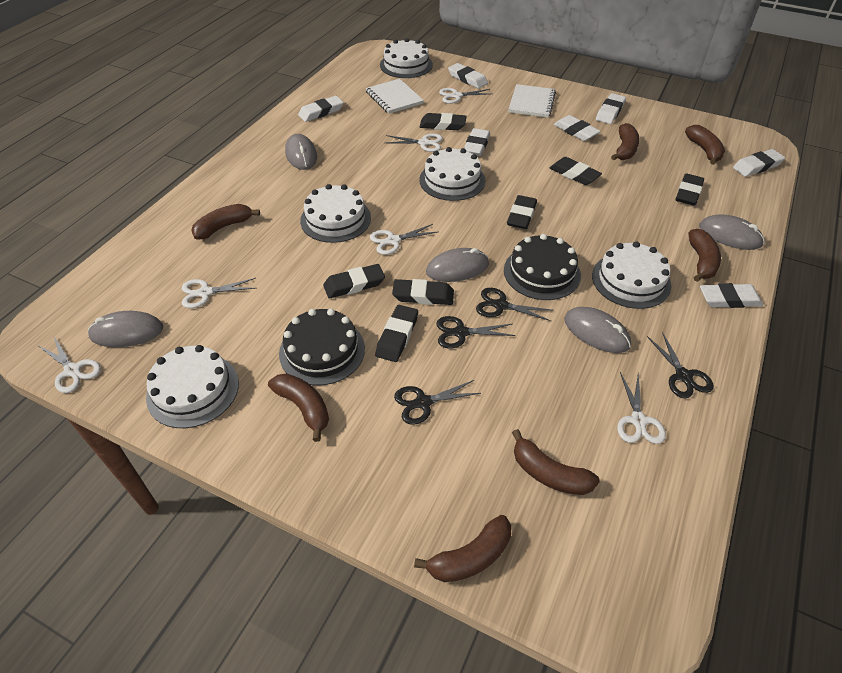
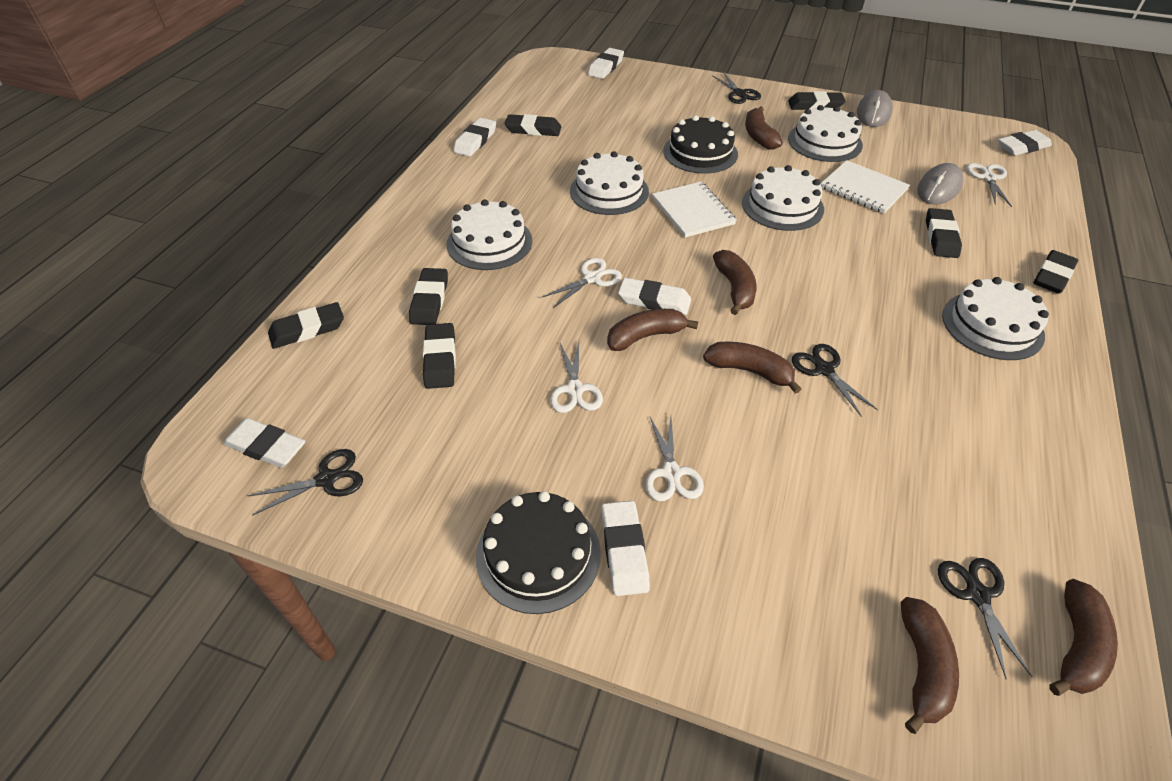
brown banana: [191,204,260,240] [268,374,329,442] [414,515,511,582] [512,429,600,495] [611,123,640,160] [685,125,725,165] [688,229,721,282] = 7 -> [607,309,698,351] [703,342,801,394] [713,250,756,315] [745,106,783,150] [901,597,959,734] [1049,579,1118,696] = 6
grey mouse: [88,311,163,347] [285,134,317,170] [426,248,489,282] [564,307,631,353] [699,214,765,250] = 5 -> [857,90,892,127] [917,163,963,204] = 2
white eraser: [298,96,343,122] [448,63,488,89] [464,128,490,156] [554,115,601,141] [596,93,626,124] [700,283,763,308] [733,149,785,177] = 7 -> [223,418,305,468] [453,118,496,157] [588,48,624,79] [601,501,650,596] [618,278,691,315] [998,130,1052,156] = 6
white scissors: [39,335,101,393] [182,278,256,308] [370,224,437,255] [386,133,443,152] [439,88,490,104] [617,372,666,444] = 6 -> [541,258,622,308] [550,342,603,413] [646,417,704,501] [966,163,1012,207] = 4

